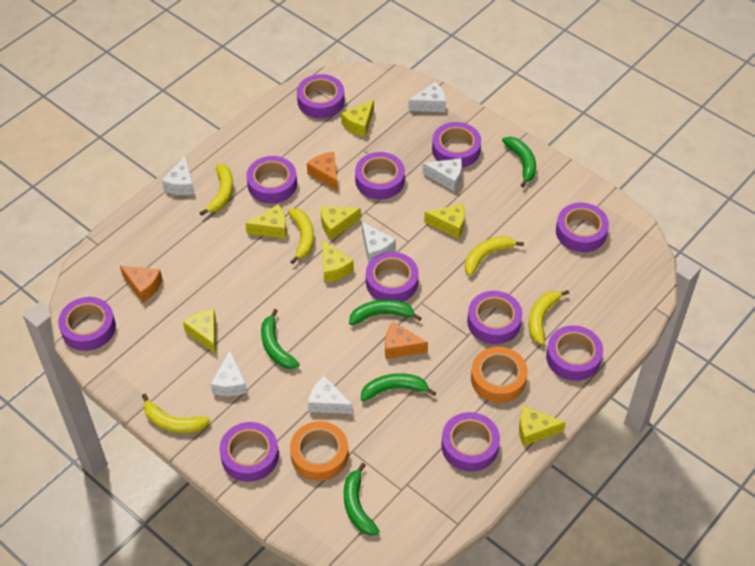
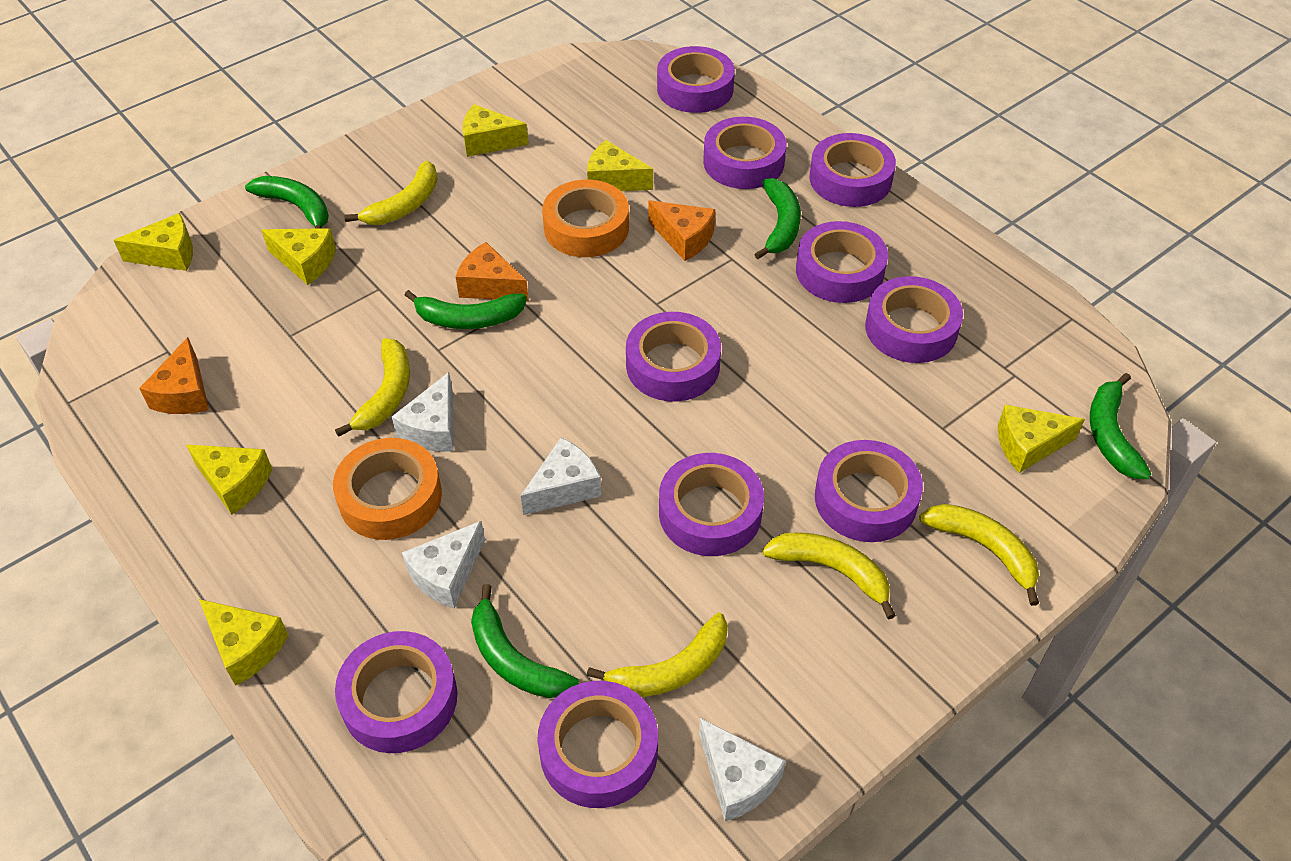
purple tape: [58,297,116,351] [219,422,279,482] [246,156,297,204] [297,74,345,118] [355,152,405,199] [366,252,419,302] [432,122,481,168] [441,412,500,471] [467,291,522,344] [546,325,603,381] [556,203,609,252] = 11 -> [335,631,457,753] [537,681,658,808] [626,312,721,402] [657,46,735,113] [659,453,764,556] [703,117,787,189] [796,221,888,303] [810,133,896,207] [815,440,923,542] [865,276,963,363] = 10
white cheese: [162,156,194,195] [211,351,247,396] [308,376,353,414] [362,222,396,263] [408,82,446,112] [423,158,462,191] = 6 -> [392,372,454,452] [402,521,485,609] [521,438,601,515] [699,718,786,821] = 4

